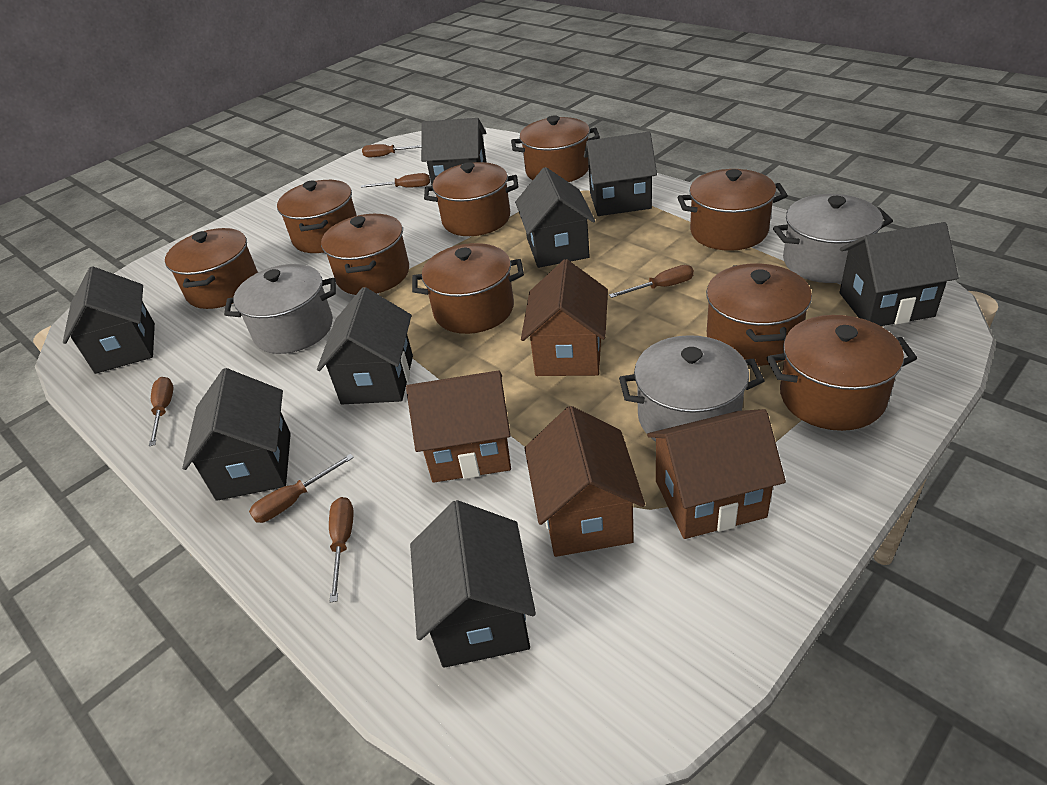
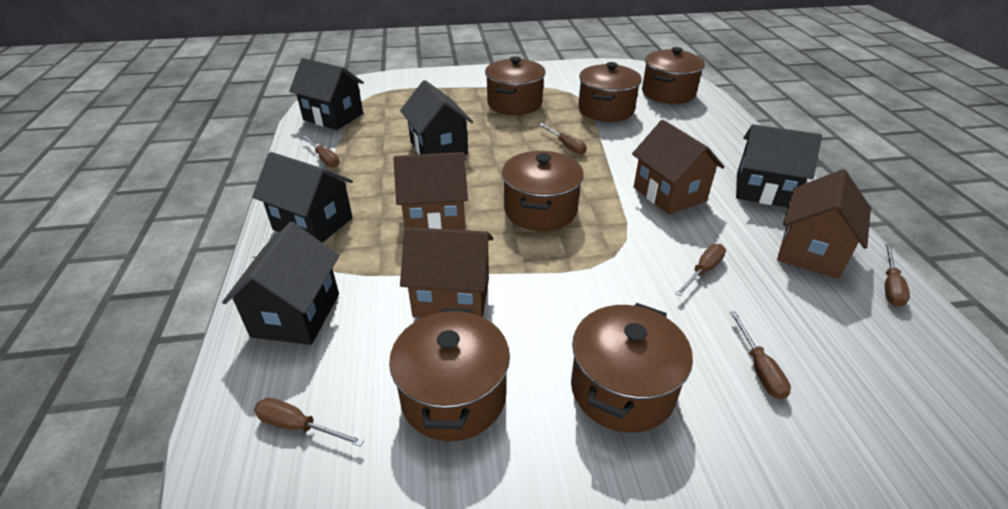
black house: [63,266,155,374] [182,368,291,501] [317,287,413,404] [410,500,536,668] [421,118,487,185] [515,167,595,268] [584,132,657,216] [839,222,959,326] = 8 -> [222,222,339,345] [252,152,353,243] [289,58,364,130] [400,80,473,155] [736,124,822,207] = 5
brown pot: [165,228,258,309] [277,180,357,253] [321,214,409,295] [412,243,524,334] [424,162,518,236] [511,116,600,182] [678,169,788,251] [706,263,812,366] [767,315,917,431] = 9 -> [389,308,510,441] [485,56,545,115] [502,151,584,231] [571,303,693,433] [578,62,642,122] [642,47,705,104] = 6
grey pot: [224,264,336,354] [619,335,765,442] [773,194,893,283] = 3 -> none = 0

